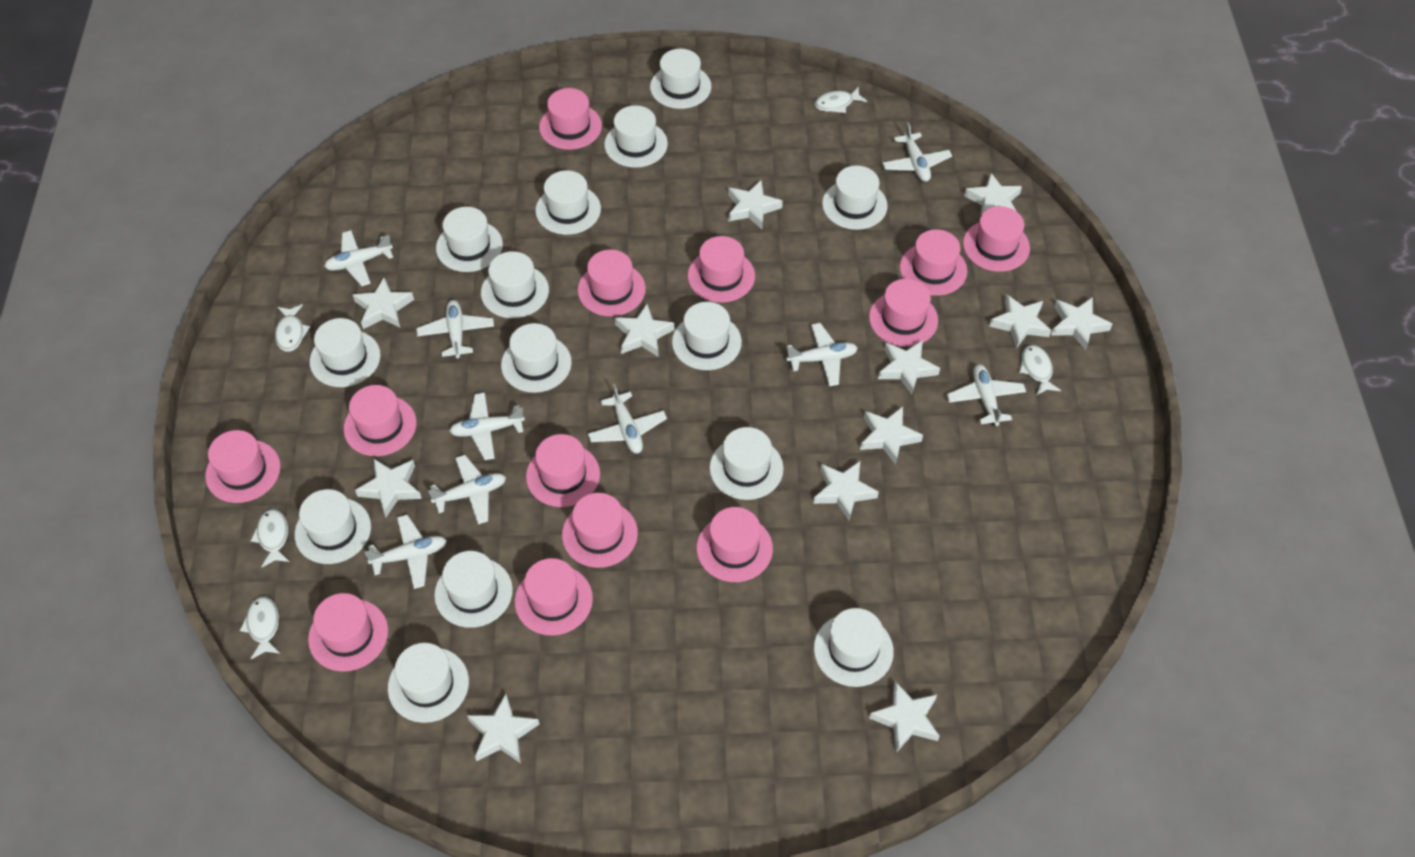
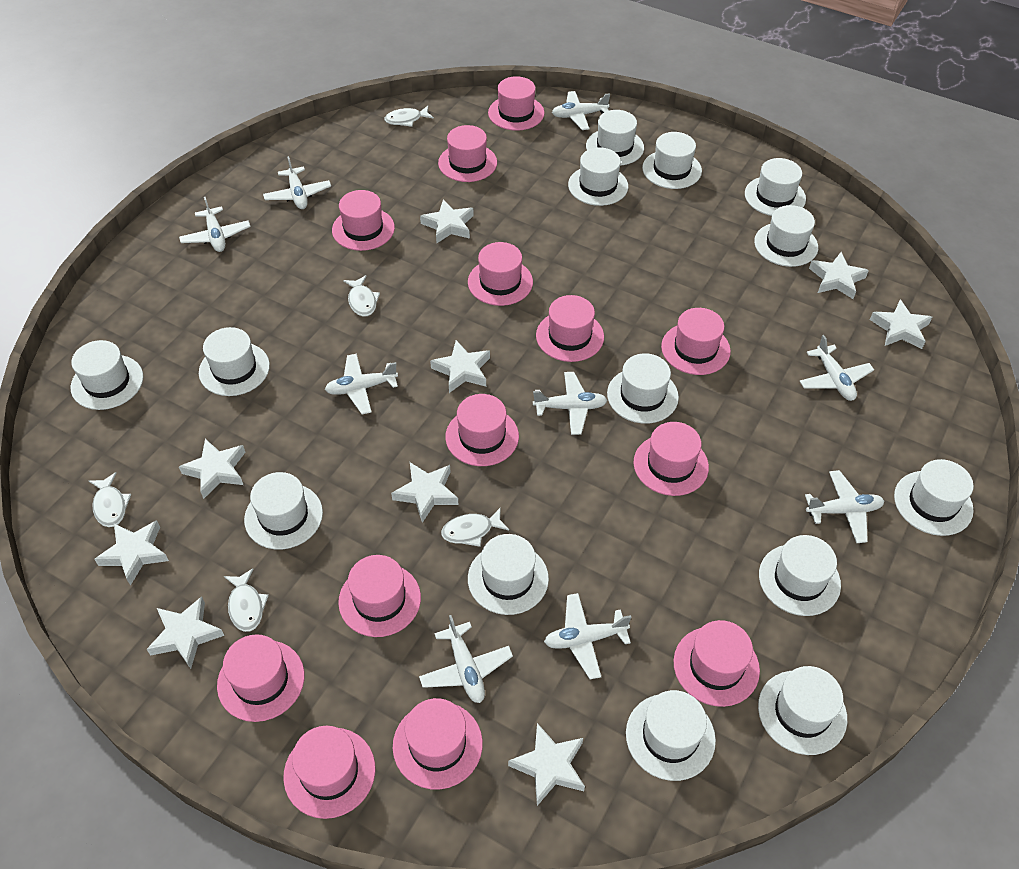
white star: [353,278,414,329] [355,459,422,517] [467,694,539,763] [615,304,674,357] [728,180,783,229] [813,461,879,520] [860,406,923,464] [869,681,940,753] [878,340,940,395] [964,173,1022,217] [989,294,1051,349] [1051,297,1112,350] = 12 -> [94,520,169,586] [147,596,224,669] [179,439,246,499] [391,462,459,523] [420,199,474,243] [430,340,490,393] [508,723,585,806] [809,252,869,299] [870,299,932,349] = 9

